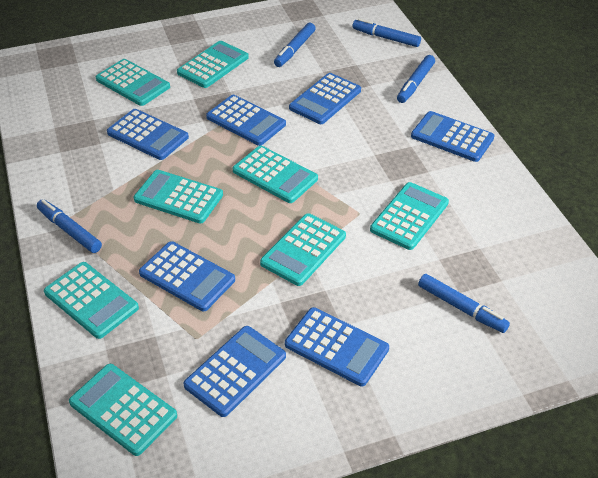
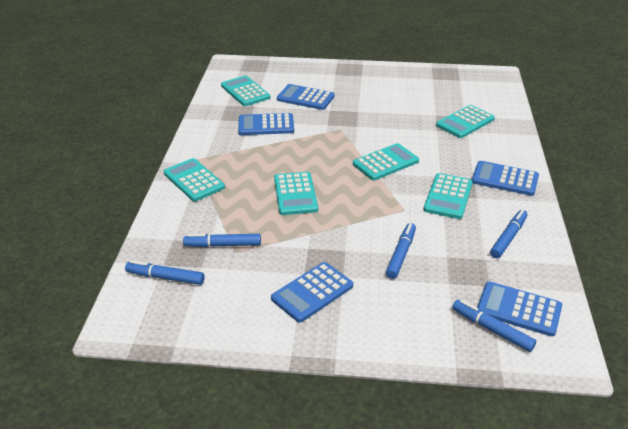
blue calculator: [107,109,189,160] [139,241,235,311] [184,326,286,417] [206,95,286,146] [285,307,389,386] [289,73,361,124] [411,111,495,162] = 7 -> [238,113,294,135] [271,262,353,323] [277,84,335,110] [472,161,539,196] [477,282,562,336] = 5
turquoise calculator: [44,262,139,339] [69,364,177,456] [96,59,170,106] [134,170,223,224] [177,41,249,88] [233,145,318,203] [260,213,346,286] [370,182,449,250] = 8 -> [164,158,225,201] [221,76,270,106] [274,172,318,215] [353,143,419,181] [424,173,473,219] [436,105,495,138] = 6

